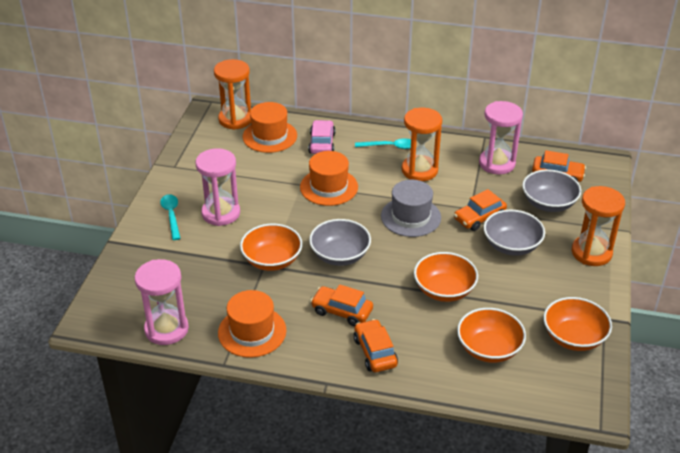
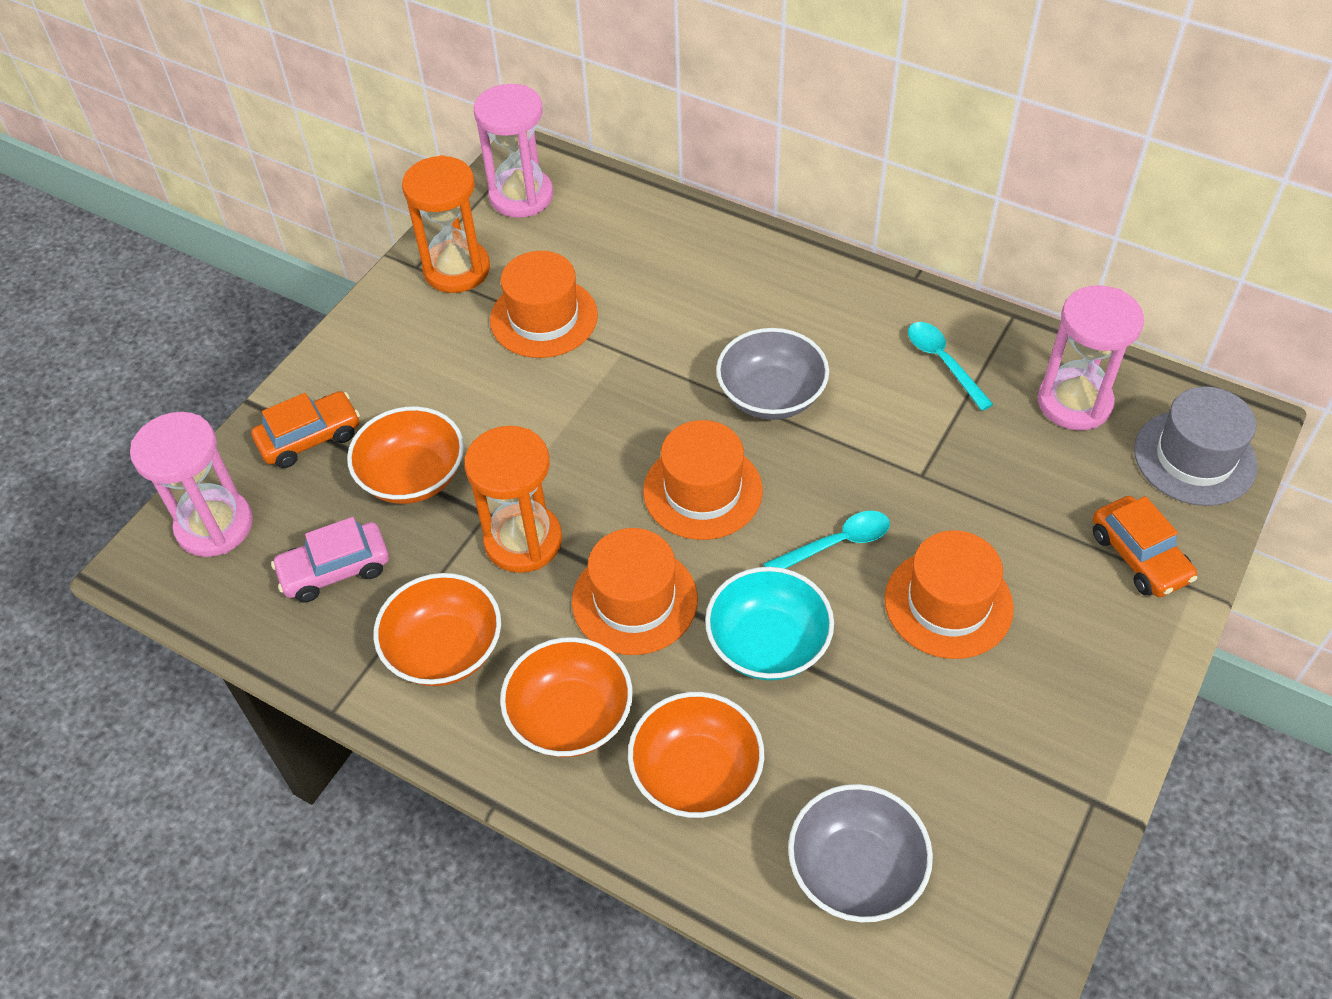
grey bowl: [309,219,371,266] [484,210,545,256] [522,170,581,212] = 3 -> [716,328,829,420] [788,784,933,922] = 2
orange car: [311,284,373,326] [354,319,398,372] [454,189,507,231] [532,150,586,182] = 4 -> [251,391,360,468] [1093,496,1197,597] = 2
orange hat: [218,290,287,358] [243,102,297,153] [300,151,358,206] = 3 -> [490,251,598,358] [572,528,698,655] [643,420,763,540] [885,530,1014,659] = 4
orange hourglass: [214,59,251,130] [402,108,442,181] [572,186,625,266] = 3 -> [402,155,490,293] [464,426,562,573] = 2
turquoise bowl: none = 0 -> [705,567,834,680] = 1

